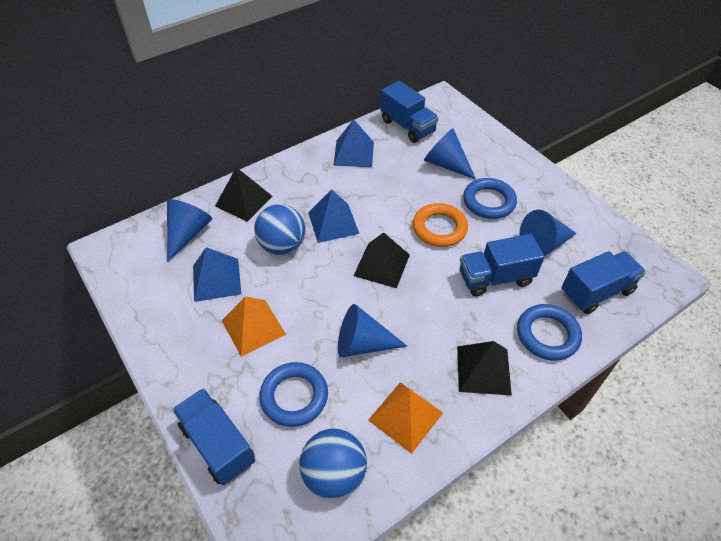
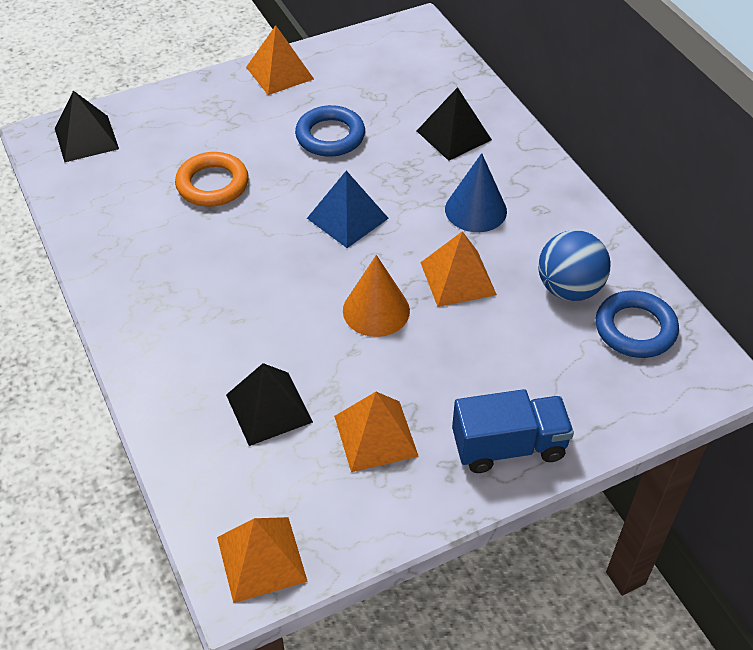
blue ball: [254,204,305,255] [299,429,367,500] = 2 -> [538,230,610,301] = 1
blue cone: [167,199,212,262] [338,304,407,357] [424,128,476,179] [519,210,577,256] = 4 -> [445,153,507,232] = 1
blue pyramid: [193,247,241,302] [308,189,359,243] [333,119,374,167] = 3 -> [307,171,389,248] = 1
blue ring: [259,362,328,427] [463,178,517,219] [517,304,582,361] = 3 -> [295,105,365,157] [596,290,679,358] = 2
blue truck: [172,388,255,486] [381,81,439,143] [460,234,545,296] [562,251,646,314] = 4 -> [452,389,574,473] = 1
orange cone: none = 0 -> [343,255,410,337] = 1
orange pyramid: [222,297,286,357] [368,382,443,454] = 2 -> [217,517,308,603] [246,25,314,95] [334,392,419,472] [420,231,497,307] = 4

